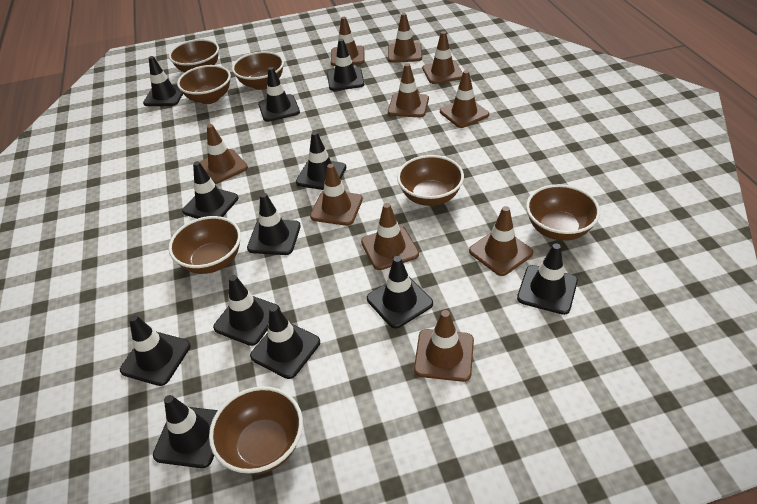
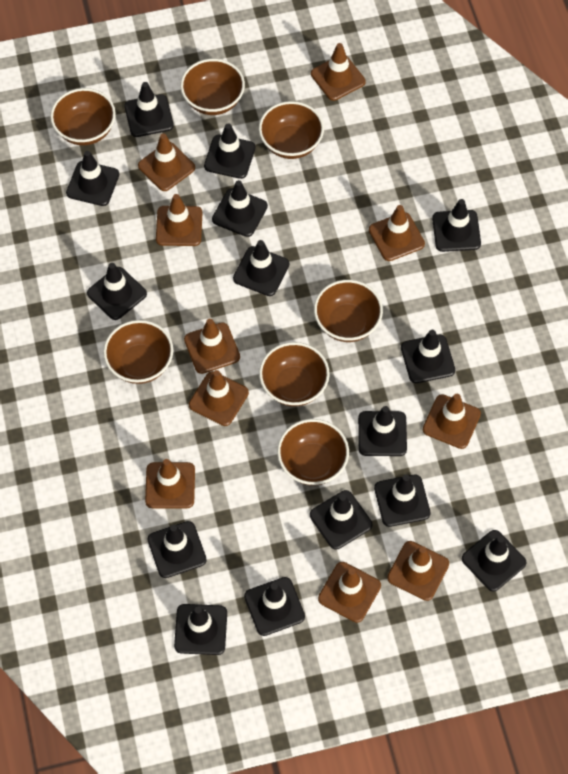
black traffic cone: [120,315,191,386] [143,56,183,106] [153,395,218,468] [182,161,238,219] [213,275,280,346] [247,193,301,255] [250,305,320,379] [258,67,300,122] [296,131,347,190] [327,39,364,91] [367,256,433,328] [517,243,578,315] = 12 -> [66,151,119,206] [87,263,147,320] [124,82,174,137] [148,521,207,578] [174,604,227,655] [204,123,255,179] [212,180,268,237] [233,240,289,296] [244,577,305,636] [310,490,372,550] [358,406,407,456] [374,474,431,527] [401,330,455,383] [432,199,481,252] [462,530,527,591] = 15

